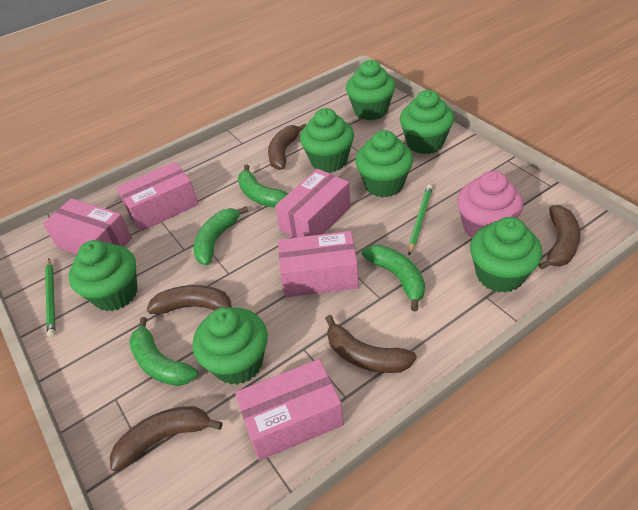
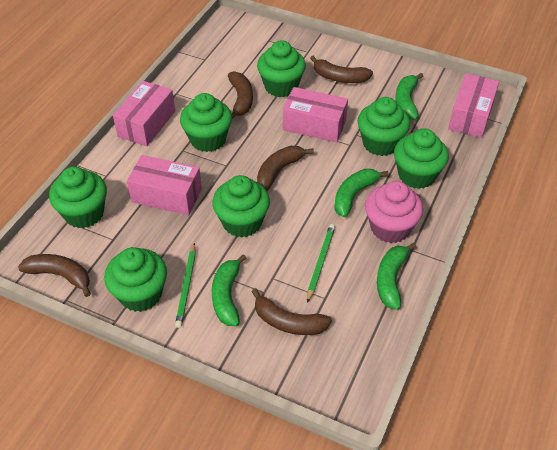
pink box: [43,198,132,255] [117,162,198,232] [235,359,344,461] [275,169,351,238] [278,231,359,297] = 5 -> [113,81,175,146] [127,155,202,215] [283,87,348,142] [448,73,499,138] = 4

